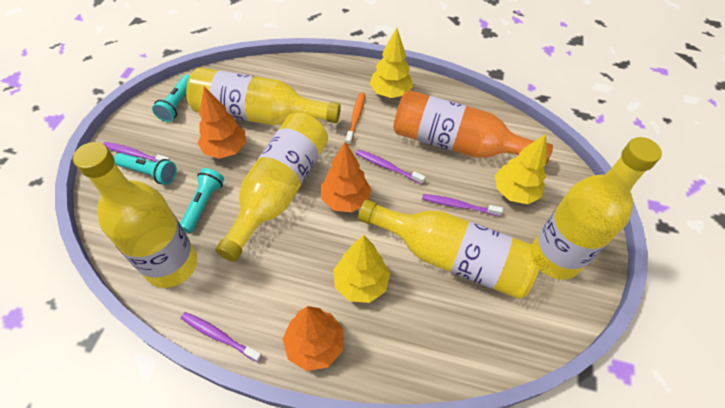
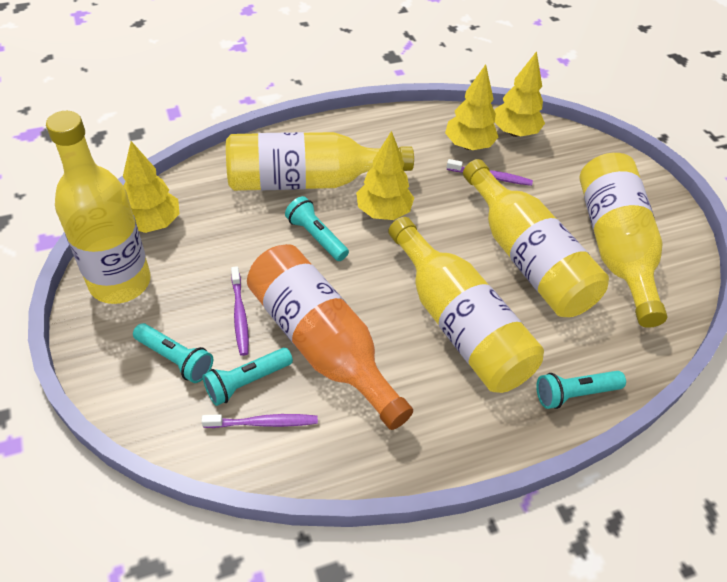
orange toothbrush: [346,92,365,146] = 1 -> none = 0
orange tree: [198,86,246,159] [282,306,344,371] [321,142,371,212] = 3 -> none = 0
purple toothbrush: [103,142,170,162] [181,312,262,362] [356,150,425,185] [422,194,503,216] = 4 -> [201,414,318,428] [231,266,249,356] [447,159,533,186] = 3
turquoise flashlight: [114,153,177,185] [152,75,190,122] [180,168,224,233] = 3 -> [133,323,213,383] [203,348,293,406] [285,196,349,261] [536,371,626,409] = 4
yellow tree: [333,235,390,303] [370,28,413,98] [495,134,547,204] = 3 -> [123,141,180,233] [356,131,414,220] [445,64,498,150] [494,51,545,137] = 4

